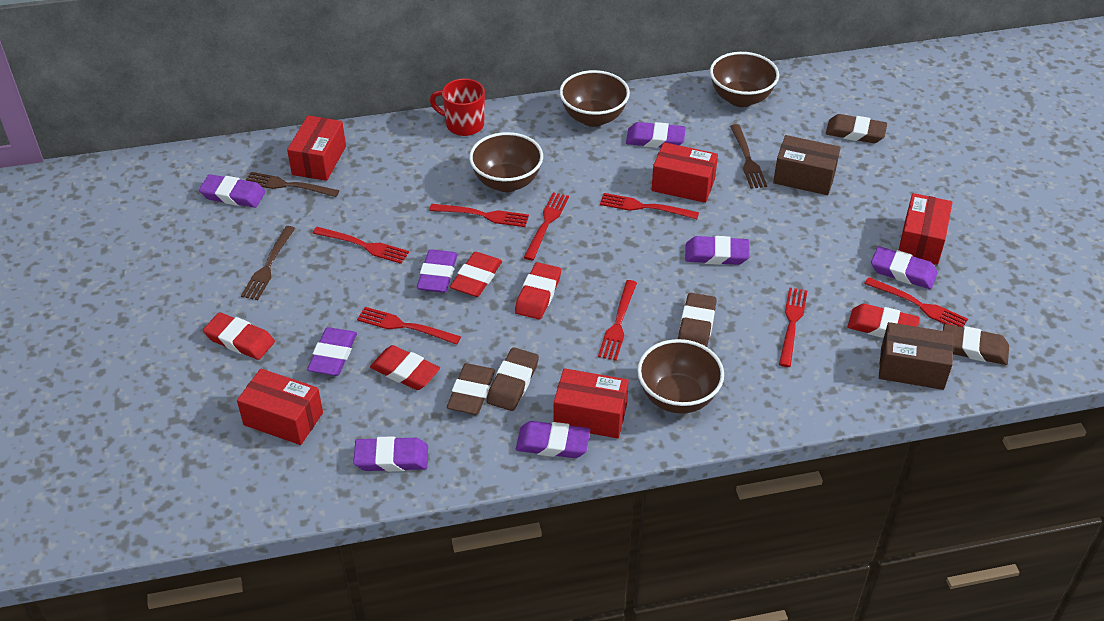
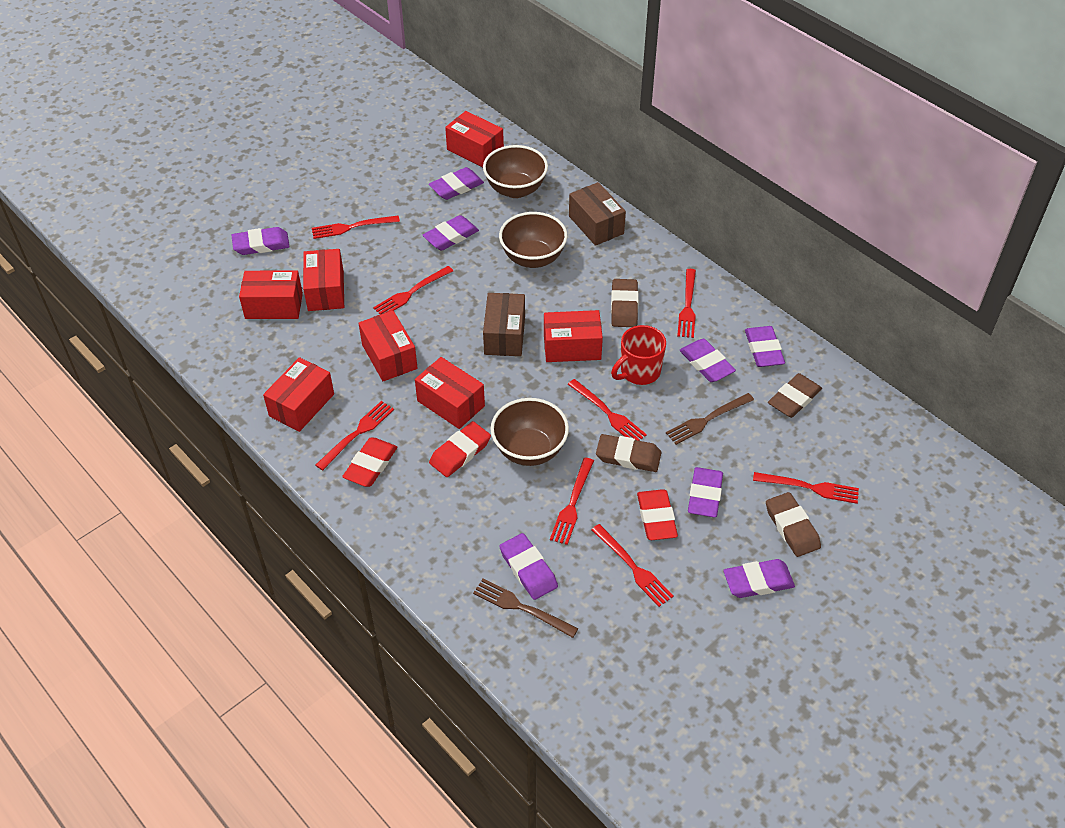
brown bowl: [469,132,543,192] [559,70,630,127] [637,339,724,414] [710,52,779,107] = 4 -> [483,145,548,198] [491,398,569,466] [499,212,567,268] = 3
brown eraser: [447,363,495,414] [486,347,539,411] [678,293,717,347] [826,114,887,143] [943,324,1009,365] = 5 -> [596,434,661,472] [611,279,639,327] [766,492,821,557] [768,373,822,418] = 4
brown fork: [241,226,295,300] [246,172,339,197] [730,124,767,189] = 3 -> [473,579,579,638] [666,393,754,445] = 2
red box: [237,369,323,445] [287,115,346,181] [554,368,629,438] [652,142,718,203] [899,193,953,265] = 5 -> [239,271,303,319] [263,357,334,432] [303,249,344,311] [359,310,417,381] [415,357,485,429] [445,111,504,167] [544,310,603,362] = 7
red eraser: [203,312,275,360] [370,345,440,390] [450,252,502,297] [515,262,561,320] [848,304,920,338] = 5 -> [342,437,397,487] [429,421,491,477] [637,489,678,540] = 3

